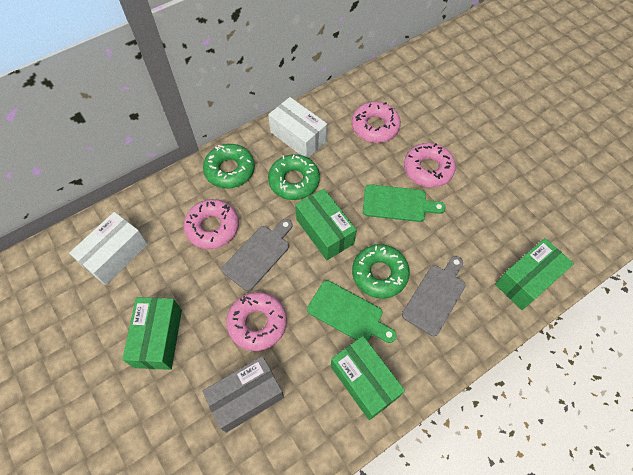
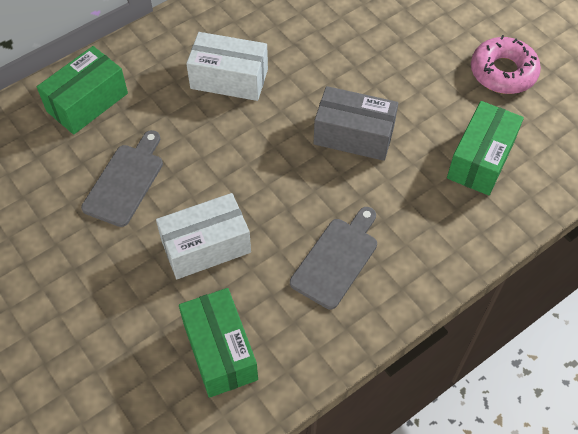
green box: [122,297,182,370] [295,189,356,260] [331,336,405,420] [495,238,574,310] = 4 -> [37,46,128,135] [179,288,258,398] [447,101,524,196] = 3
green cutting board: [307,280,397,343] [363,184,446,222] = 2 -> none = 0
green donut: [203,144,255,189] [268,154,320,200] [352,244,410,299] = 3 -> none = 0
pink donut: [184,199,239,249] [226,292,287,351] [352,102,401,143] [404,143,456,188] = 4 -> [471,35,541,94] = 1

